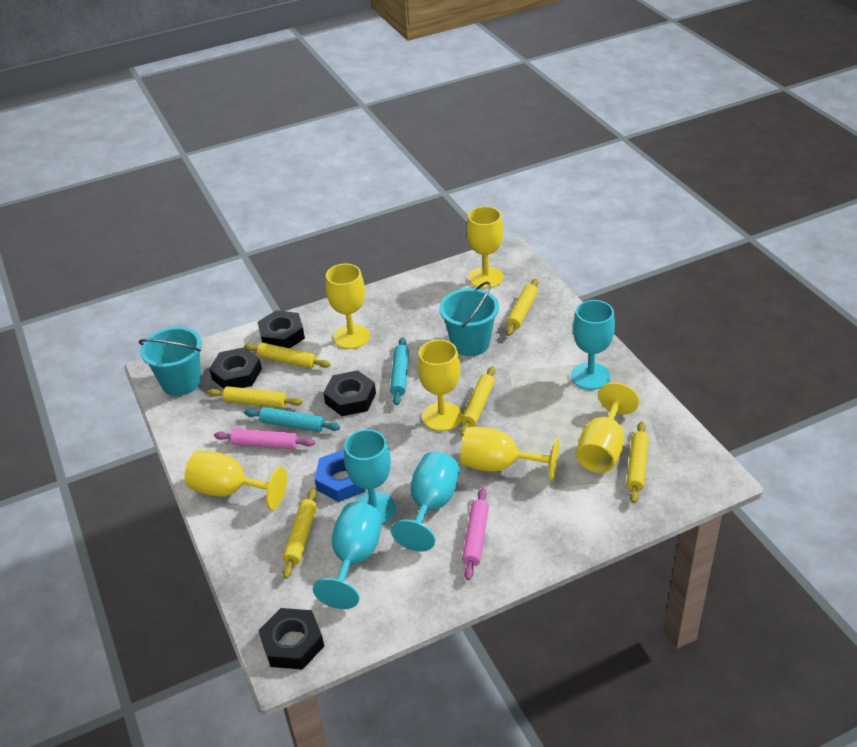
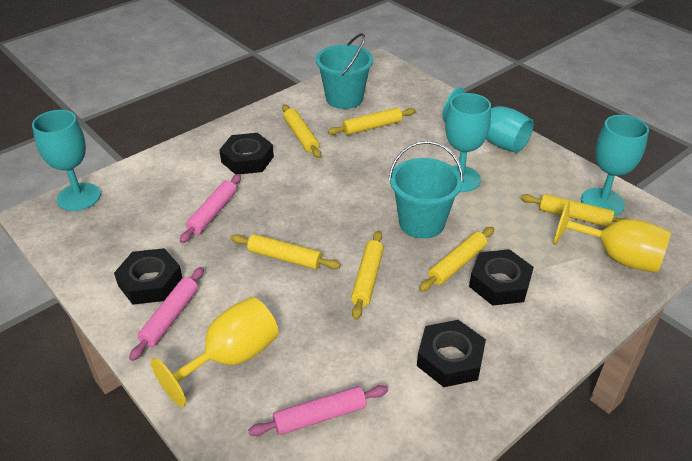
blue nut: [315,449,366,502] = 1 -> none = 0
pink rolling pin: [214,429,315,449] [462,488,489,580] = 2 -> [129,267,204,361] [180,174,241,243] [248,385,388,436] = 3
turquoise rolling pin: [244,407,340,432] [390,337,409,405] = 2 -> none = 0
yellow goblet: [185,450,287,510] [326,264,370,349] [418,340,462,431] [460,427,559,482] [467,206,503,289] [576,382,639,473] = 6 -> [151,297,279,407] [554,200,671,273] = 2

